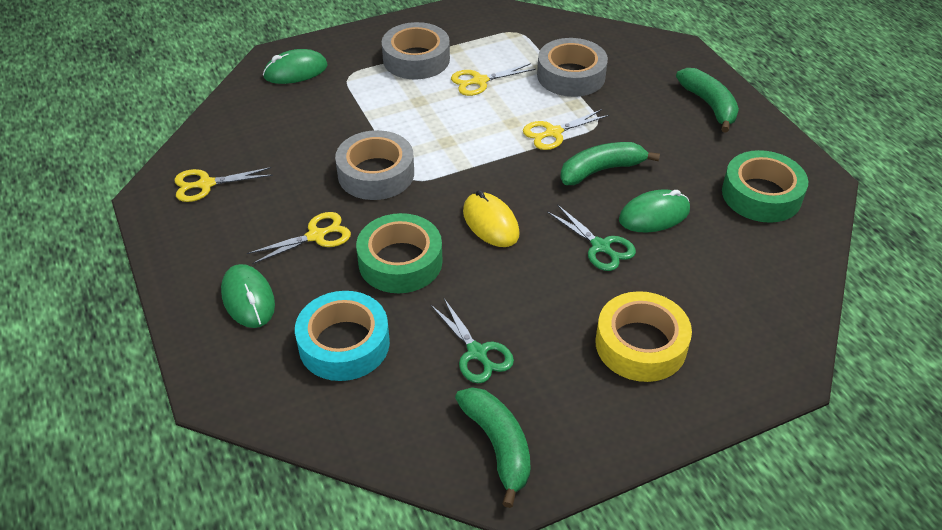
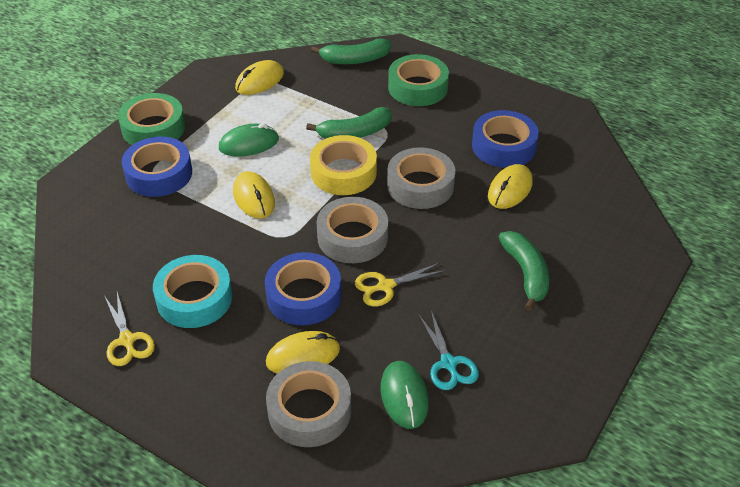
blue tape: none = 0 -> [122,137,192,197] [265,252,342,325] [472,110,539,168] = 3
green mouse: [221,264,275,328] [263,49,328,84] [619,189,690,232] = 3 -> [219,123,279,157] [380,361,429,429] = 2
green scissors: [430,298,514,383] [547,204,636,271] = 2 -> none = 0
turquoise scissors: none = 0 -> [418,311,479,390] = 1
yellow mouse: [463,190,520,247] = 1 -> [233,171,275,219] [235,60,284,95] [266,331,340,374] [488,164,533,209] = 4
yellow scissors: [174,167,273,202] [247,212,351,264] [451,63,536,96] [523,109,609,150] = 4 -> [105,292,155,366] [355,263,446,306] = 2

